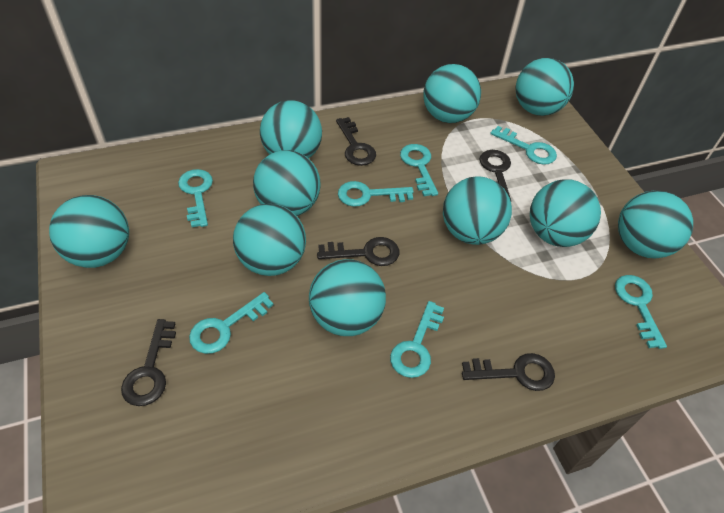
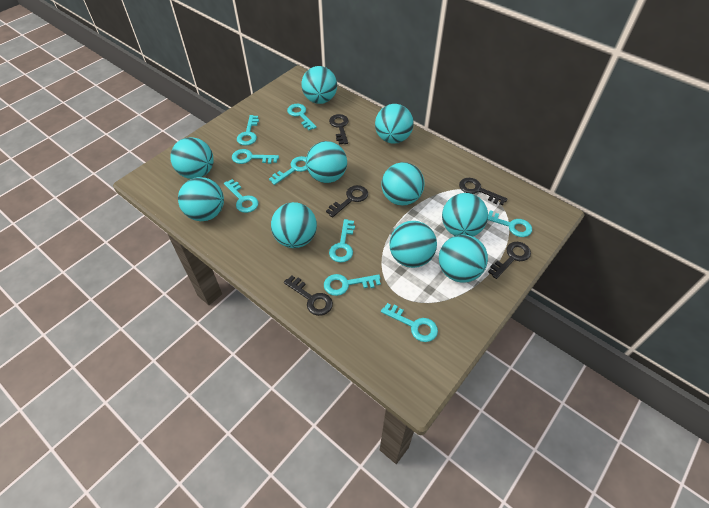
turquoise key: [178,169,213,227] [189,292,274,354] [338,181,414,207] [390,301,444,378] [400,144,438,196] [490,126,557,165] [615,275,667,349] = 7 -> [224,179,259,213] [232,149,279,164] [237,115,259,146] [269,156,307,185] [287,104,317,130] [324,274,381,296] [329,219,355,263] [381,303,438,342] [488,210,532,237] = 9

